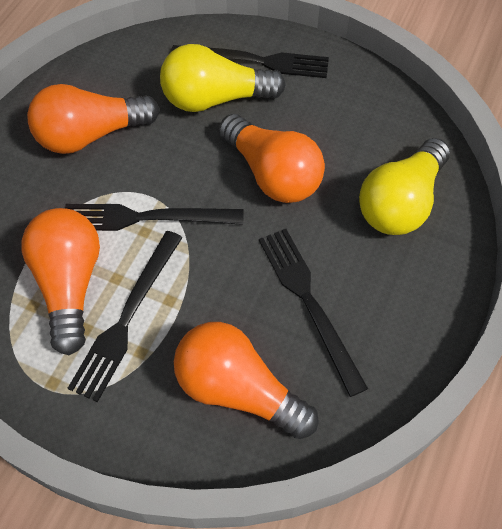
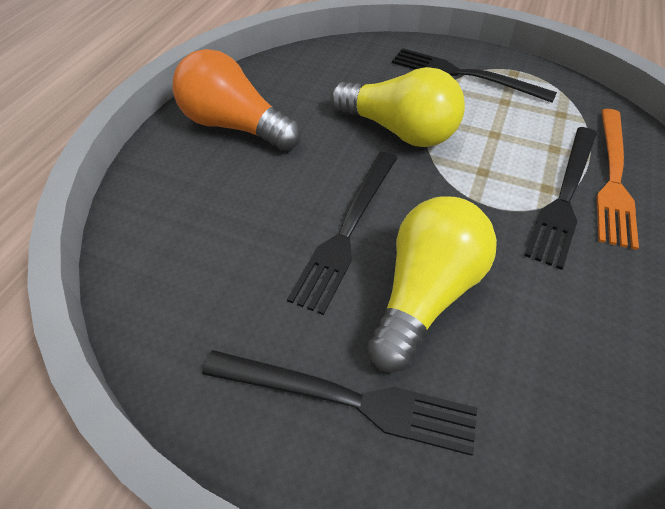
orange fork: none = 0 -> [597,109,639,250] = 1
orange light bulb: [21,208,100,355] [27,84,160,154] [174,322,319,439] [219,114,325,203] = 4 -> [173,49,301,151] = 1

